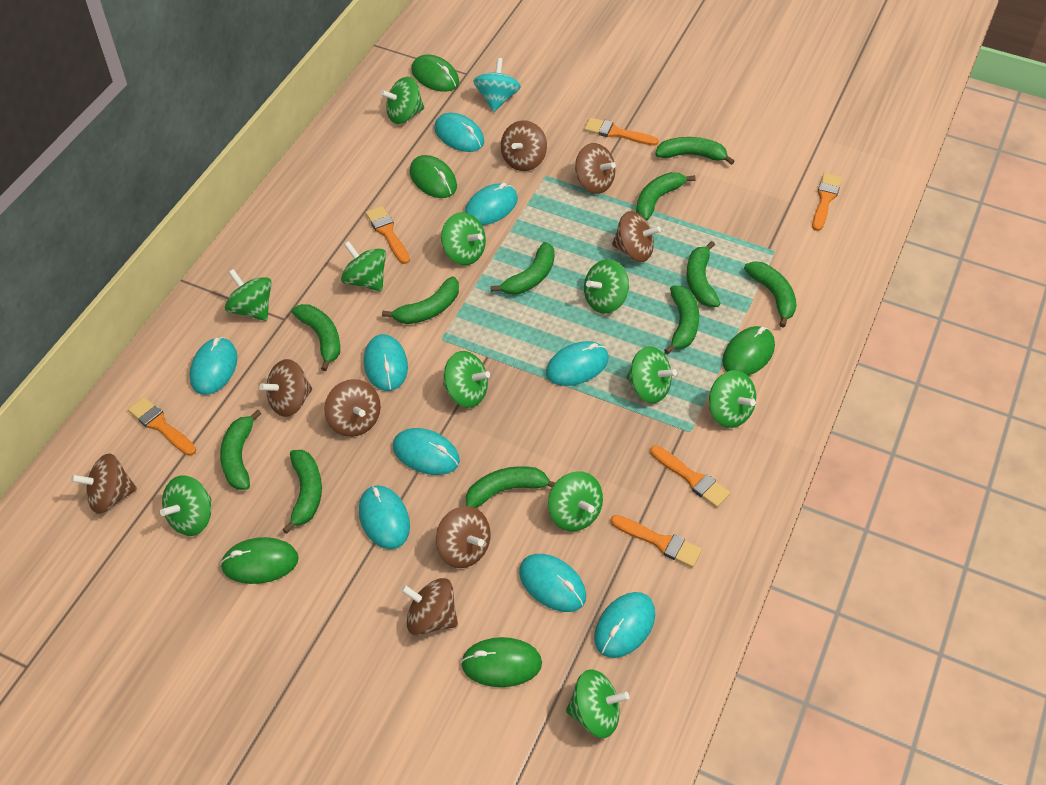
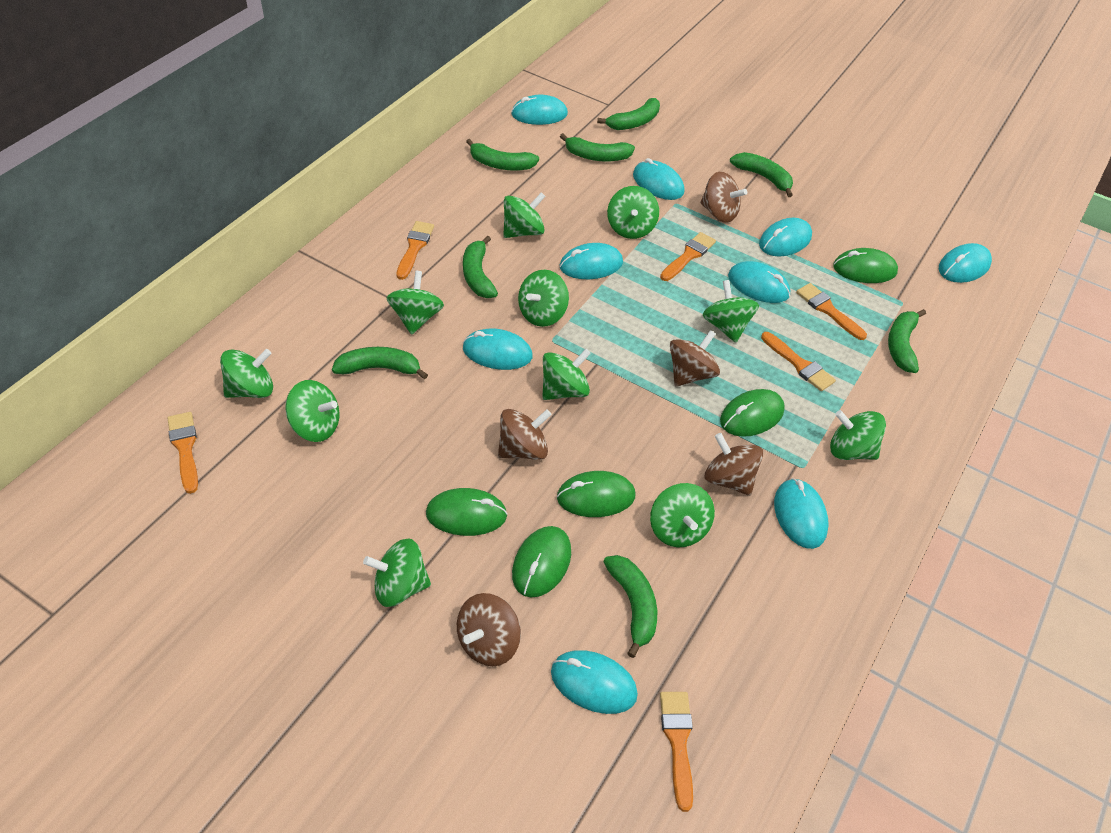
brown spinning top: [71,454,137,514] [259,359,312,417] [324,379,381,437] [401,578,458,636] [436,506,491,568] [501,120,547,171] [575,143,616,194] [612,211,661,262] = 8 -> [457,593,521,666] [498,409,552,460] [670,330,720,387] [700,172,747,223] [705,433,763,496] = 5
green banana: [220,410,262,490] [282,450,322,534] [291,304,340,371] [382,276,459,324] [466,466,555,508] [490,242,555,295] [636,172,696,221] [655,137,734,165] [664,286,700,354] [686,241,721,307] [744,261,797,328] = 11 -> [332,347,428,379] [463,236,498,298] [466,139,539,171] [560,133,635,162] [597,98,660,130] [603,555,657,658] [730,152,793,197] [888,309,926,373] = 8
turquoise spinning top: [473,58,521,112] = 1 -> none = 0

